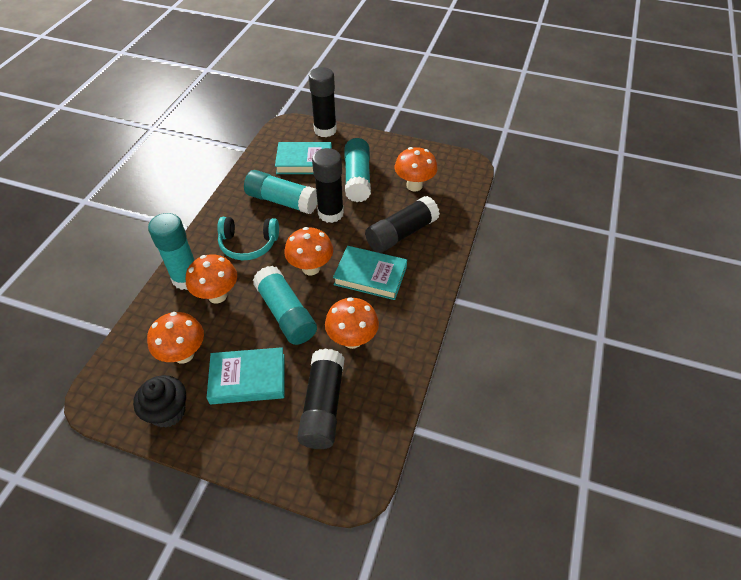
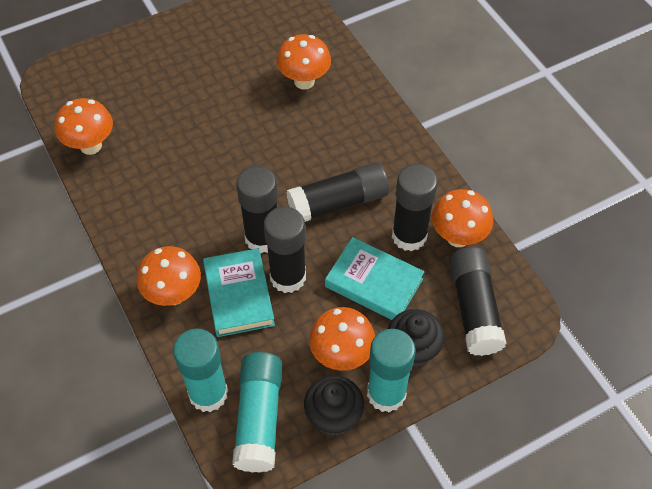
black cupcake: [133,375,186,428] = 1 -> [304,375,364,436] [388,309,445,367] = 2
black glue stick: [297,348,345,449] [309,67,337,137] [312,148,344,223] [365,196,440,253] = 4 -> [236,166,278,253] [264,207,306,293] [286,162,389,222] [392,164,438,251] [449,247,507,356] = 5
turquoise book: [207,347,284,404] [275,142,332,174] [333,246,407,300] = 3 -> [203,248,275,337] [325,237,425,320] = 2
turquoise glue stick: [148,213,194,290] [244,170,318,214] [253,266,317,345] [345,138,371,202] = 4 -> [173,329,228,412] [232,352,282,473] [367,329,416,413] = 3
turquoise headphones: [217,217,279,260] = 1 -> none = 0

